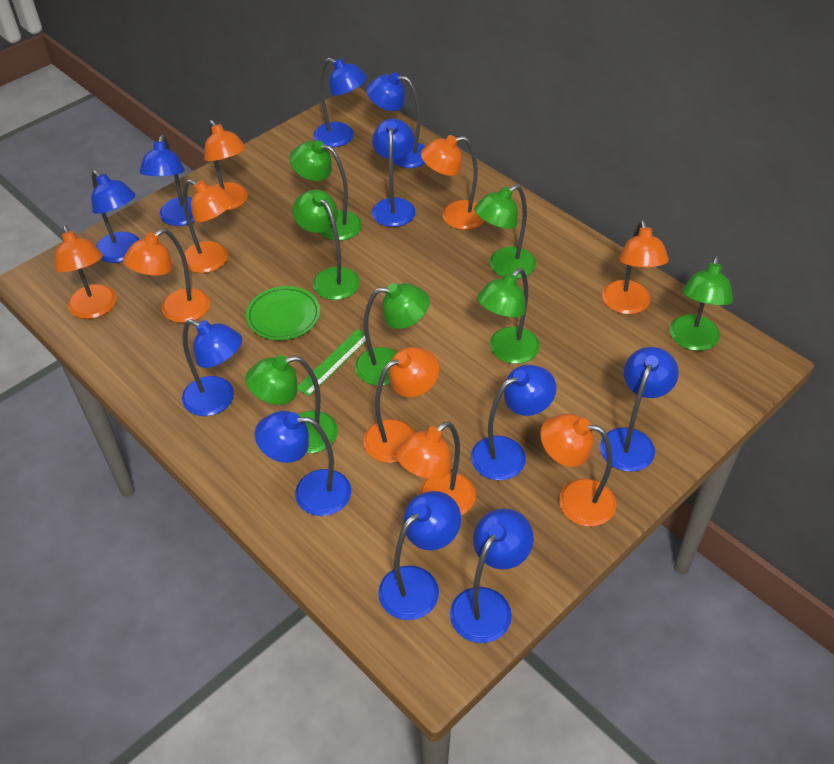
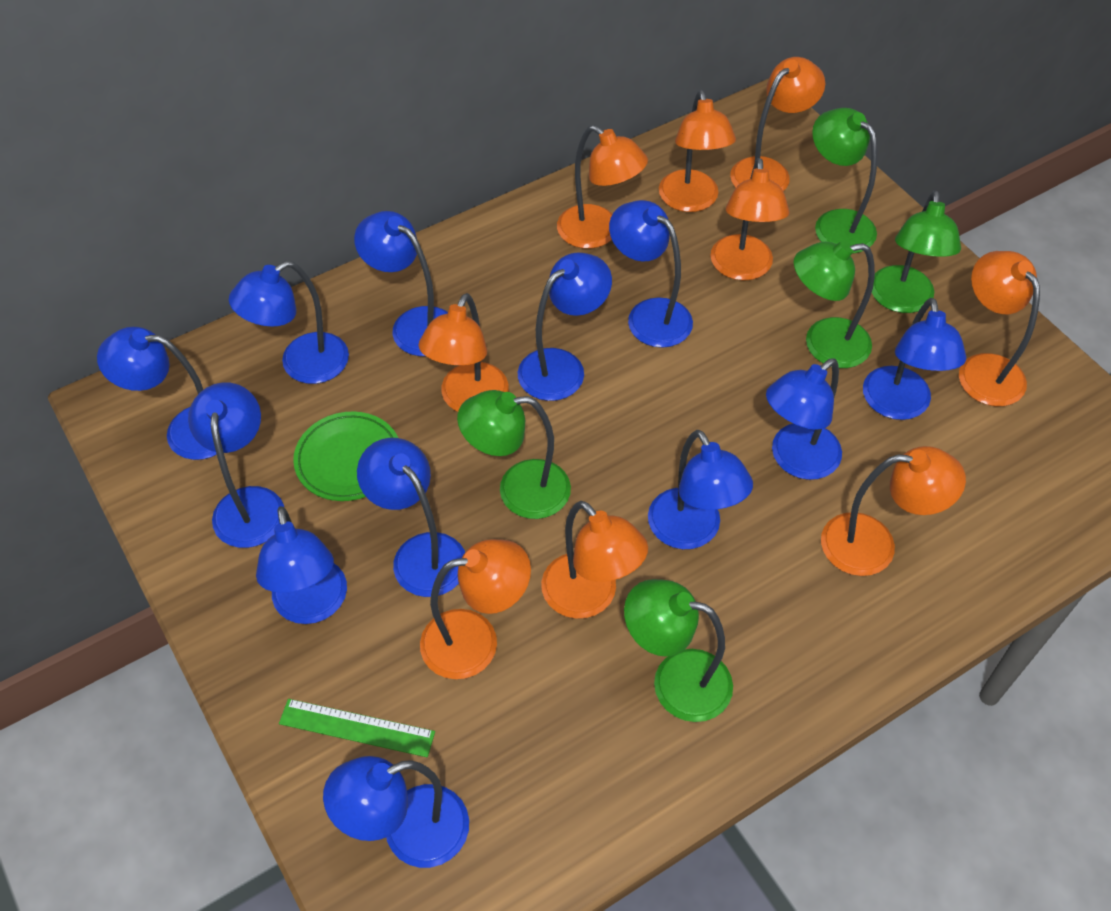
blue lamp: [91,170,140,263] [140,135,195,226] [182,319,242,416] [255,411,351,516] [313,58,367,147] [366,72,426,168] [372,118,416,227] [378,491,461,620] [450,508,534,643] [471,365,556,481] [600,347,679,472] = 11 -> [97,327,217,460] [188,382,284,548] [229,261,349,384] [256,506,347,624] [323,756,469,868] [354,211,448,356] [357,438,465,597] [518,252,612,401] [609,200,693,348] [648,430,753,549] [766,358,842,480] [863,298,966,420] = 12
green lamp: [245,355,338,454] [289,140,362,241] [292,190,360,300] [355,283,430,386] [474,185,536,279] [477,268,540,364] [670,255,733,351] = 7 -> [457,390,571,519] [624,579,733,722] [794,240,875,368] [812,108,877,254] [872,190,961,313] = 5

